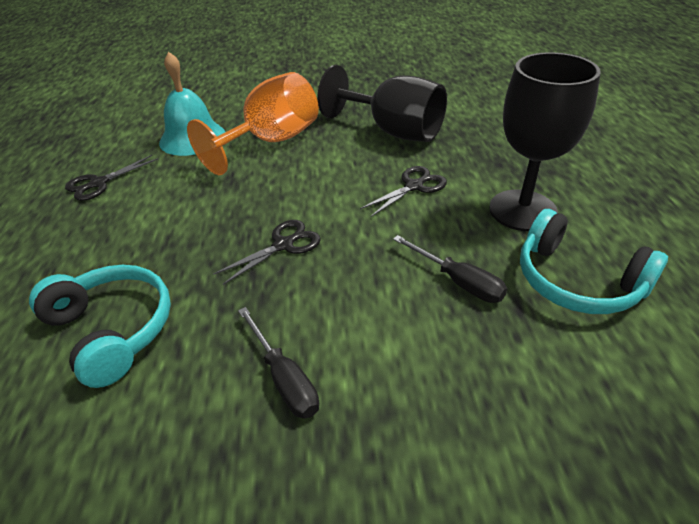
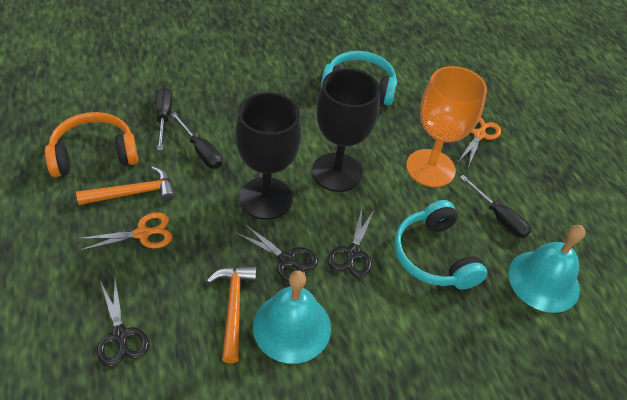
black screwdriver: [238,307,319,419] [393,235,507,303] = 2 -> [156,87,172,150] [171,112,222,169] [460,175,531,238] = 3
orange hammer: none = 0 -> [76,166,175,205] [207,266,256,363] = 2
orange headphones: none = 0 -> [45,112,138,177] = 1
orange scissors: none = 0 -> [78,212,172,251] [457,117,501,167] = 2
turquoise bell: [159,52,225,156] = 1 -> [253,271,331,364] [508,225,586,313] = 2

